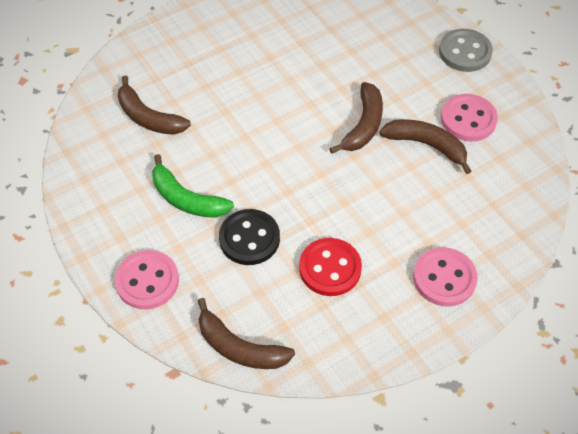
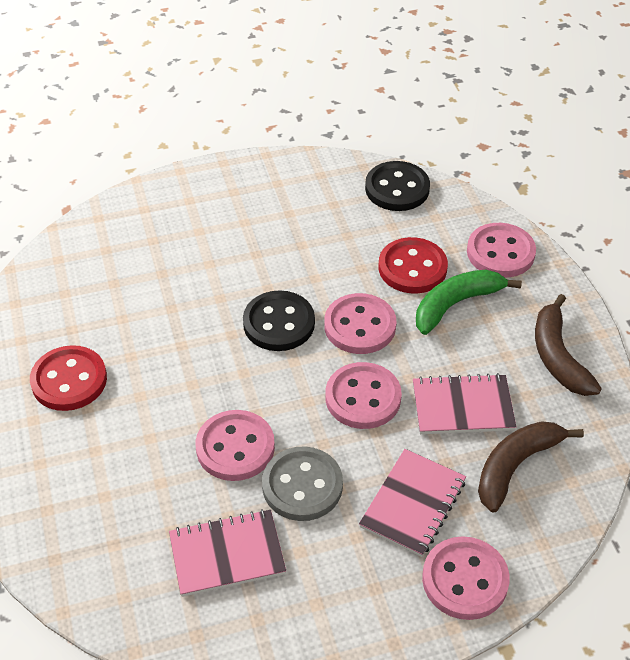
black button: [219,209,280,265] = 1 -> [243,290,315,351] [365,161,430,211] = 2
brown banana: [118,75,191,135] [198,298,295,369] [329,82,383,154] [380,119,471,174] = 4 -> [478,421,584,512] [535,294,602,396] = 2
pink button: [115,250,179,309] [413,247,478,307] [441,94,498,141] = 3 -> [196,410,275,481] [324,293,396,354] [325,362,402,429] [422,536,510,620] [467,223,536,278] = 5
pink notebook: none = 0 -> [169,509,286,597] [359,449,466,557] [413,373,516,434] = 3
red button: [299,238,362,296] = 1 -> [30,345,107,411] [379,237,448,294] = 2

